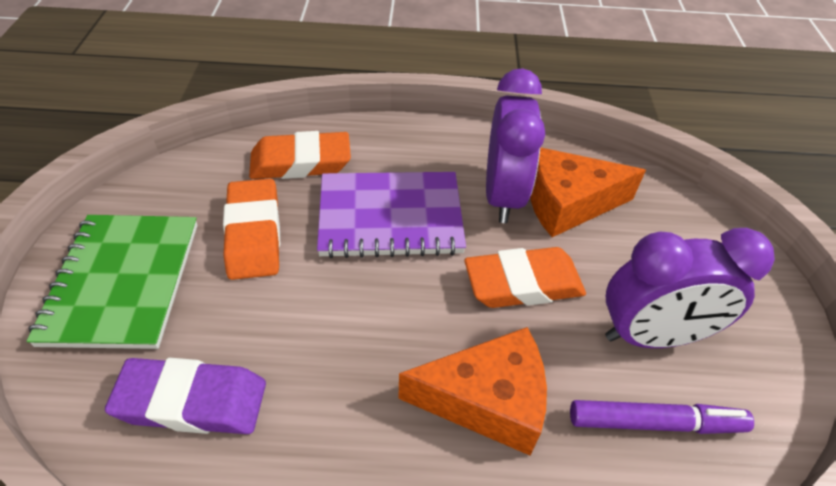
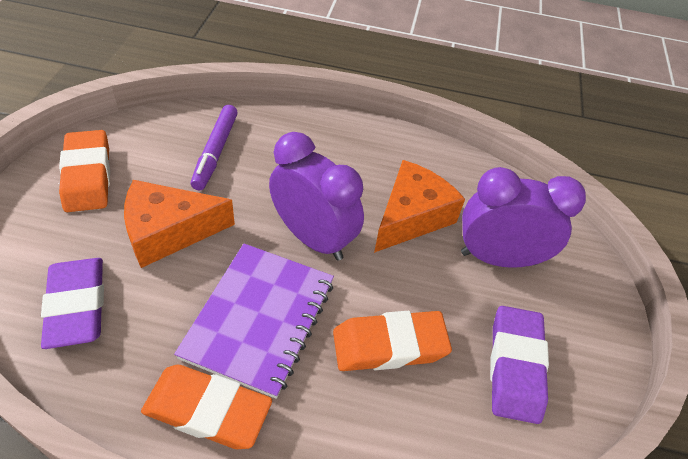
green notebook: [26,215,198,349] = 1 -> none = 0
purple eraser: [105,358,266,434] = 1 -> [41,258,104,349] [490,306,549,424] = 2

